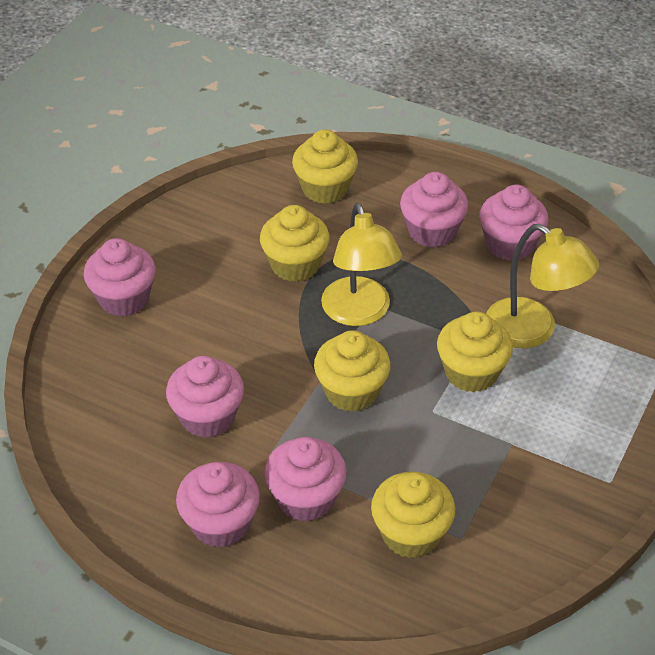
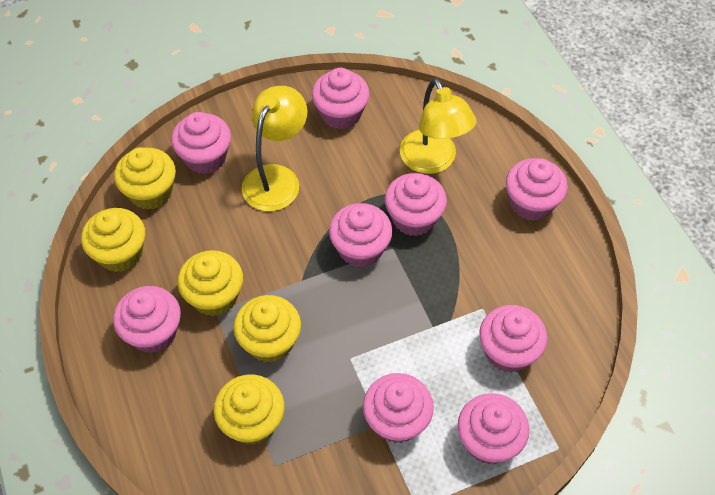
pink cupcake: [84,238,156,317] [166,356,244,438] [176,462,260,548] [264,437,347,522] [400,172,468,248] [479,184,548,261] = 6 -> [113,286,181,353] [171,112,231,174] [312,68,370,129] [329,203,392,267] [363,373,434,443] [385,173,447,236] [458,393,529,464] [479,305,547,373] [506,158,568,221] = 9

